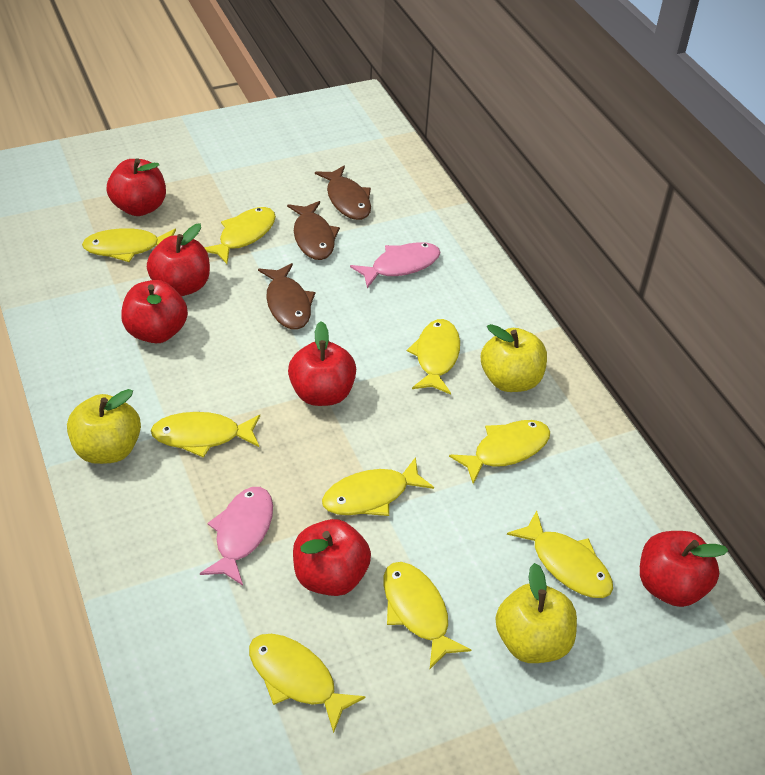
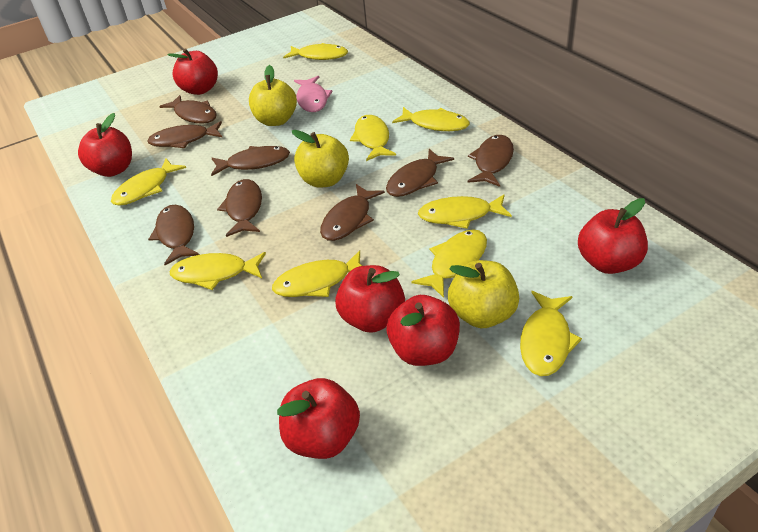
brown fish: [258,263,315,330] [287,201,340,260] [315,165,371,220] = 3 -> [147,121,222,148] [148,205,200,265] [159,95,217,124] [211,146,290,176] [217,179,262,237] [320,184,385,241] [386,149,454,197] [468,135,514,187] = 8
pink fish: [200,487,273,586] [350,242,441,288] = 2 -> [294,76,333,112] = 1

